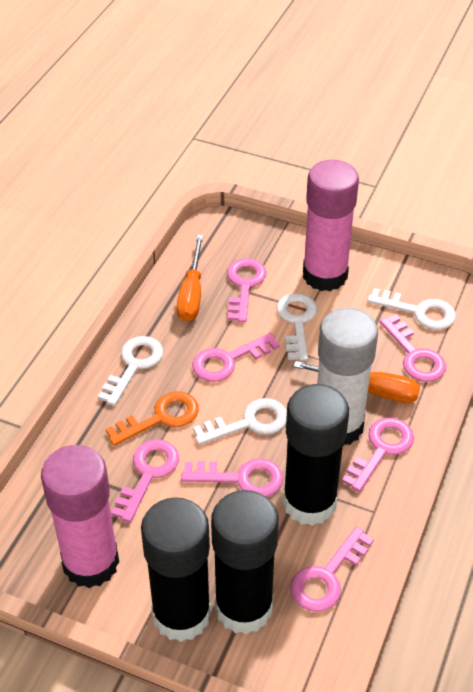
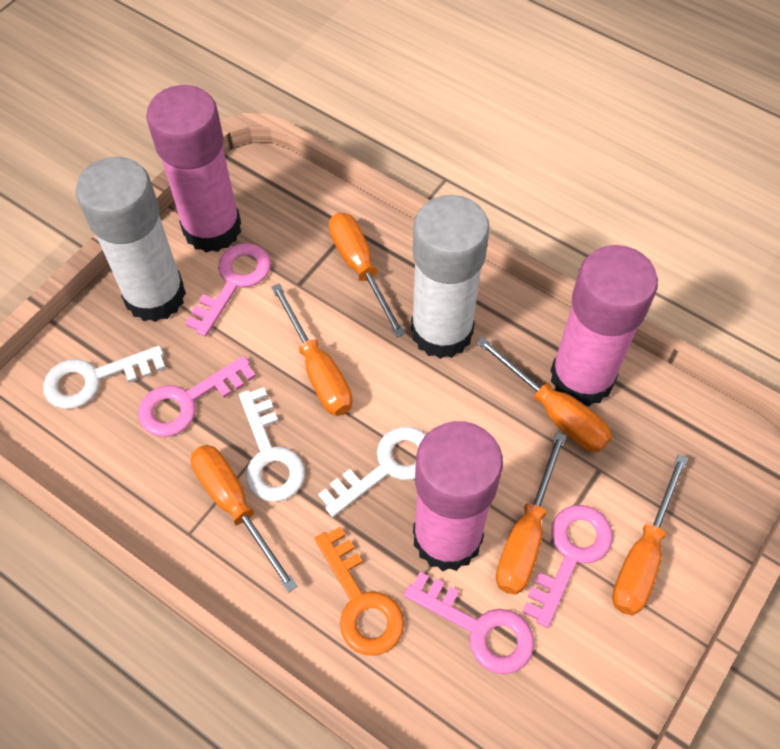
black glue stick: [141,497,211,642] [211,490,279,635] [283,384,349,526] = 3 -> none = 0
orange screwdriver: [177,235,204,322] [293,361,420,403] = 2 -> [190,445,298,593] [271,284,353,416] [329,213,405,337] [476,337,612,452] [496,432,566,595] [612,454,688,616] = 6
pink glue stick: [41,445,119,588] [303,160,359,291] = 2 -> [146,85,241,253] [413,421,503,571] [550,245,658,407] = 3
pink key: [111,439,179,523] [181,459,283,497] [192,333,280,382] [227,258,266,322] [290,527,374,612] [342,418,414,492] [380,314,446,382] = 7 -> [138,356,256,437] [185,243,271,336] [404,572,534,674] [522,505,613,628] = 4
white glue stick: [317,308,378,445] = 1 -> [76,157,186,322] [411,195,490,359] = 2
white key: [98,336,163,406] [193,398,287,445] [276,293,317,361] [367,288,456,330] = 4 -> [43,345,165,409] [239,387,305,502] [318,427,427,517] = 3

